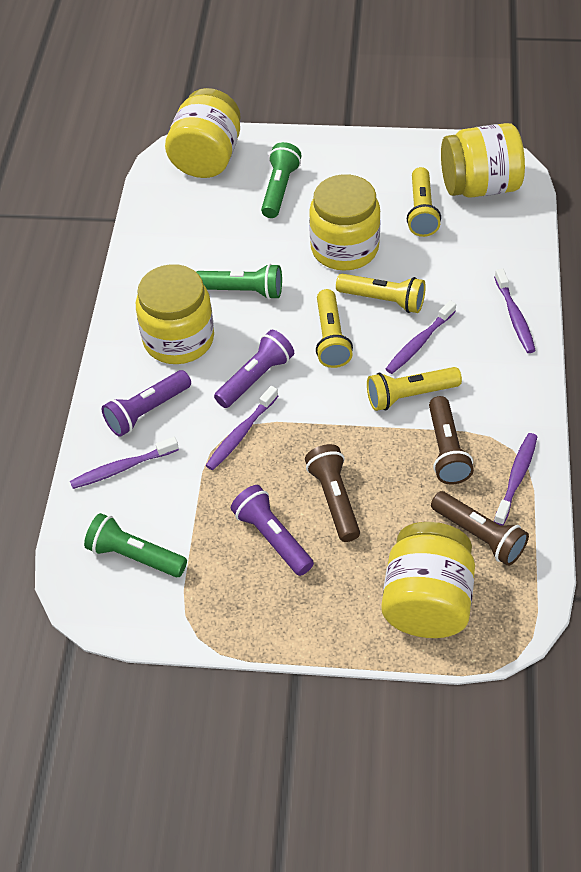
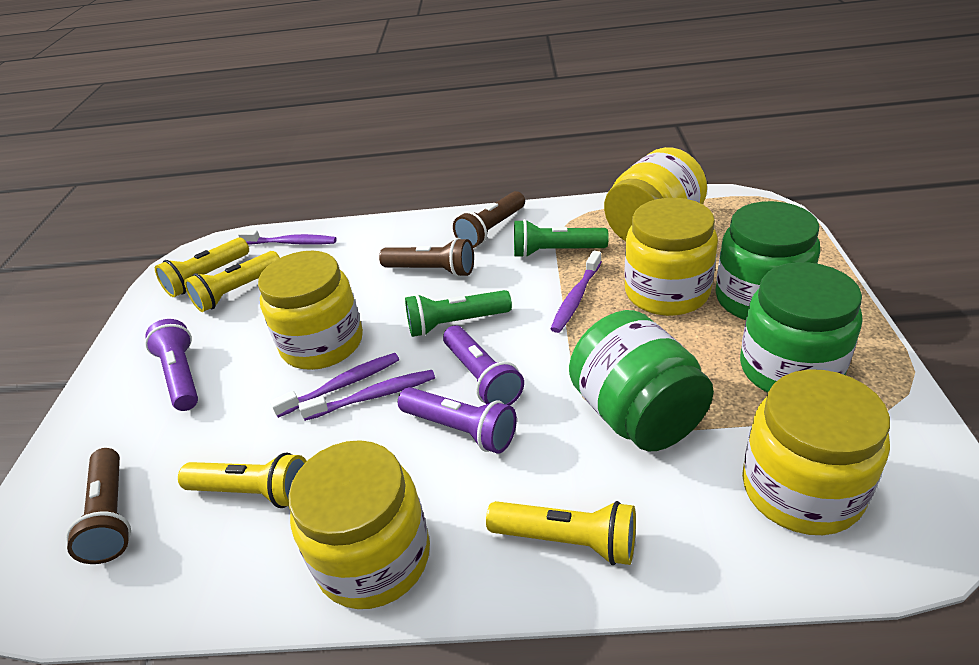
green flashlight: [84,513,187,577] [196,264,282,299] [261,142,302,218] = 3 -> [405,290,512,337] [514,219,609,258] = 2
green jar: none = 0 -> [569,310,714,452] [715,201,820,320] [740,262,862,393] = 3
purple toothbrush: [70,437,179,489] [205,386,278,470] [386,300,456,374] [494,268,536,353] [494,433,537,526] = 5 -> [238,230,337,245] [270,353,399,418] [299,370,435,421] [551,251,602,333] = 4

